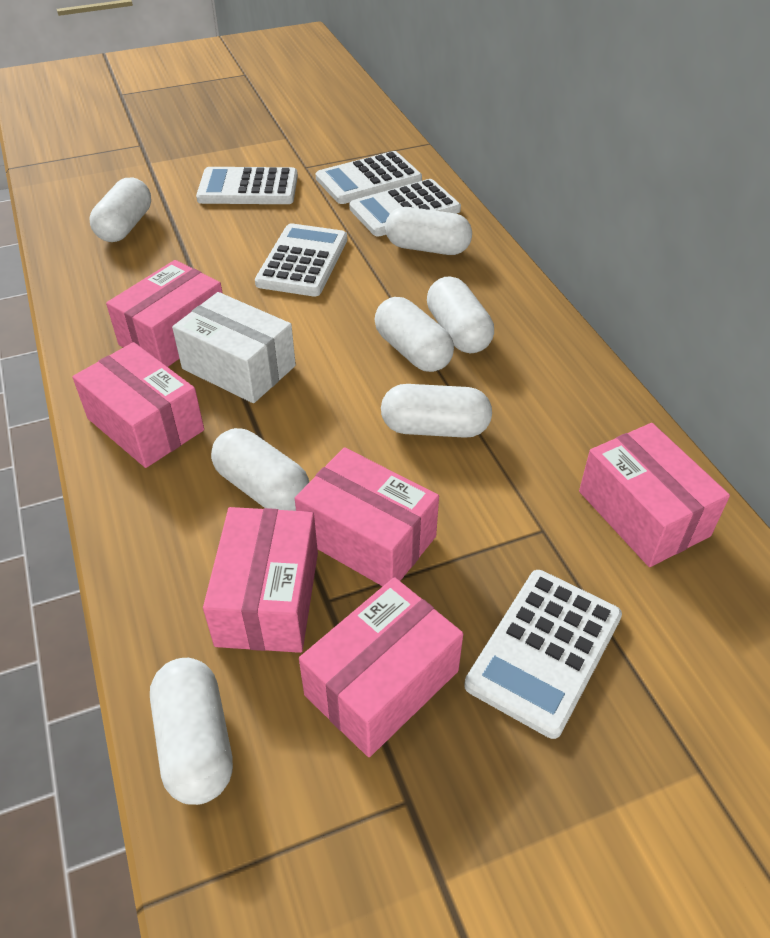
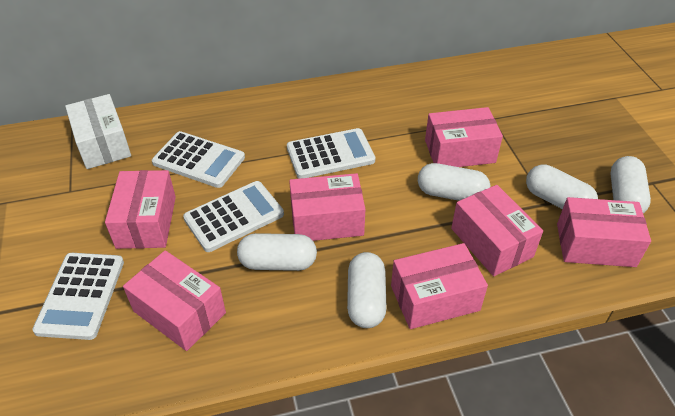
pink box: [72,342,204,468] [106,260,223,367] [203,507,318,653] [295,447,439,586] [299,577,463,757] [579,423,730,567] = 6 -> [105,170,176,249] [123,250,226,351] [289,173,365,241] [391,243,488,329] [425,107,503,167] [451,185,543,276] [557,197,651,267] = 7
white calculator: [196,167,298,204] [255,223,347,296] [316,151,422,204] [349,179,461,237] [464,570,622,739] = 5 -> [32,253,124,340] [152,131,245,188] [183,181,284,252] [287,128,375,179] = 4
white capsule: [90,178,151,242] [150,658,233,805] [211,428,309,511] [374,297,454,372] [381,384,492,438] [385,207,472,255] [427,276,494,354] = 7 -> [237,233,317,271] [347,252,387,328] [418,163,490,201] [526,164,598,209] [610,156,651,213] = 5

